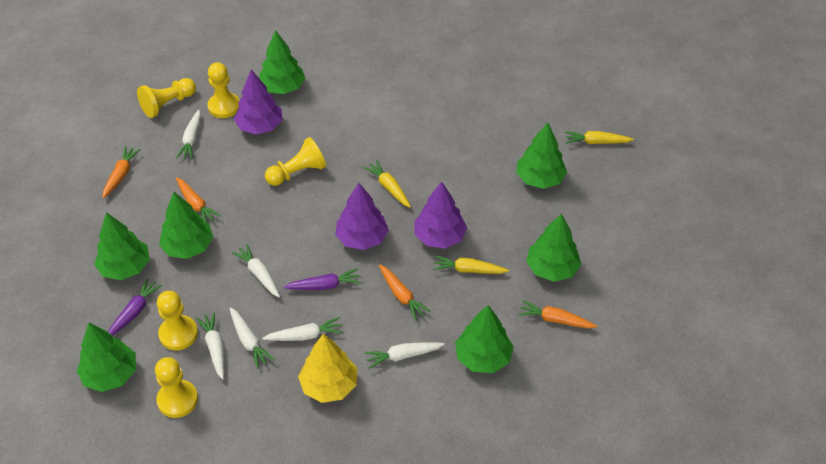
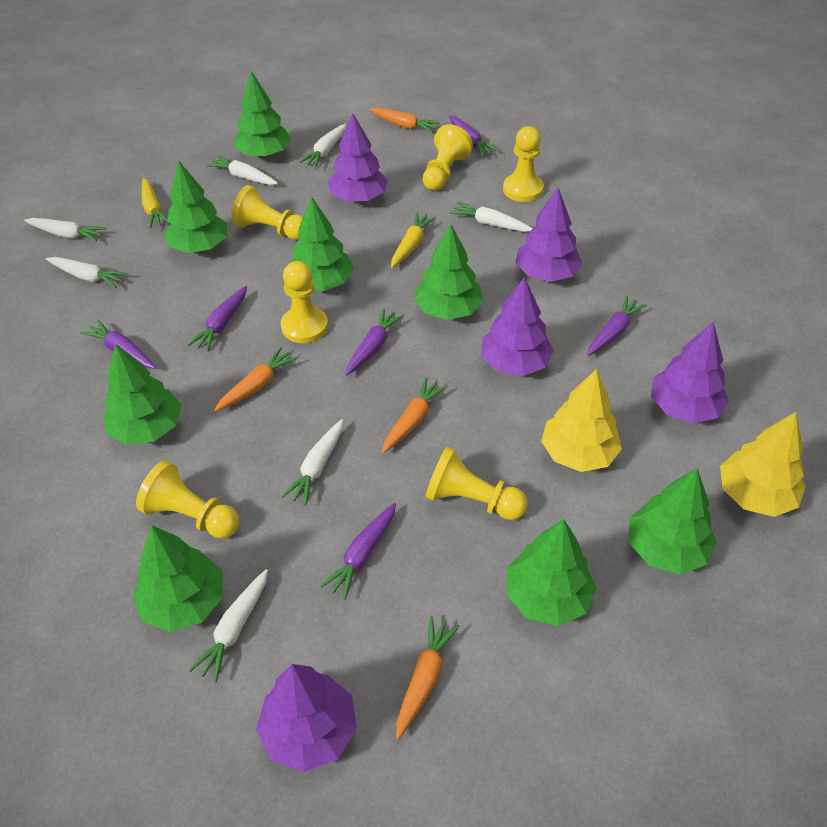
green tree: [77,323,136,392] [94,212,150,280] [159,192,213,259] [259,30,305,94] [455,305,513,373] [516,123,567,189] [526,214,581,282] = 7 -> [103,344,181,445] [133,525,223,632] [163,161,227,253] [234,71,291,158] [289,197,354,291] [414,224,483,320] [506,519,596,626] [629,468,717,575] = 8
purple carrot: [108,278,162,336] [284,269,361,290] = 2 -> [80,320,156,369] [187,286,247,352] [320,503,396,600] [345,308,404,376] [449,115,498,157] [587,296,647,356] = 6
purple tree: [234,70,283,134] [335,183,389,250] [415,181,467,249] = 3 -> [256,664,357,772] [328,113,388,202] [481,277,554,376] [516,188,582,282] [651,322,729,423] = 5
white carrot: [176,110,201,159] [196,312,224,380] [230,307,275,369] [232,244,280,297] [262,317,343,341] [364,342,445,369] = 6 -> [24,218,106,242] [46,257,128,288] [189,569,268,682] [206,155,278,185] [281,419,343,506] [299,124,346,167] [450,202,533,232] = 7
yellow carrot: [363,160,411,208] [433,256,509,274] [565,131,634,144] = 3 -> [142,178,170,229] [391,212,436,268] = 2
yellow pawn: [137,78,196,118] [155,357,198,418] [157,291,198,350] [207,62,239,118] [265,137,326,186] = 5 -> [136,460,239,539] [231,185,303,240] [281,261,328,343] [423,125,473,191] [425,446,528,520] [503,126,544,202] = 6
yellow tree: [298,334,357,403] = 1 -> [541,369,622,472] [720,412,805,517] = 2

